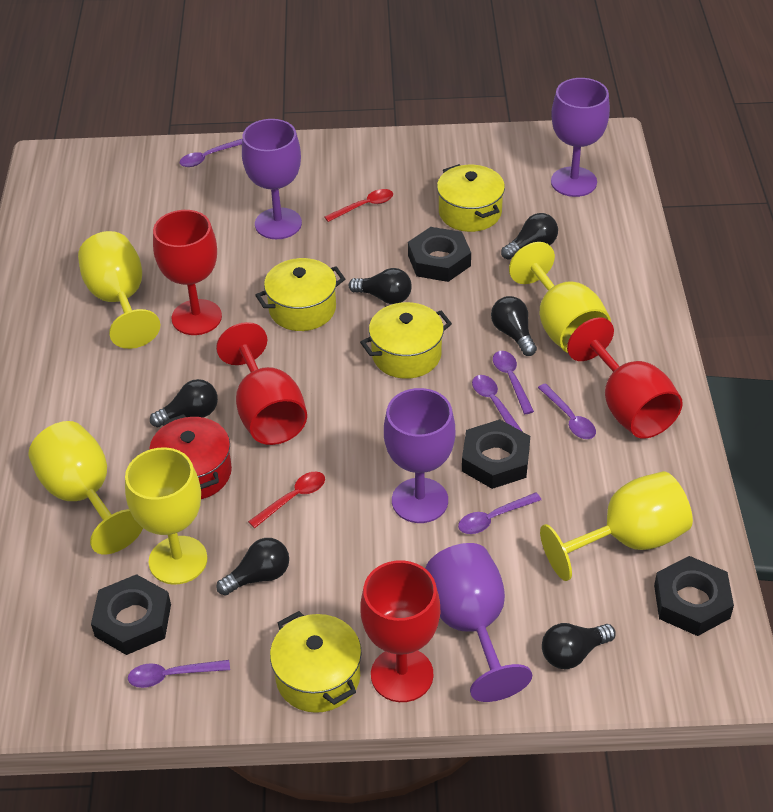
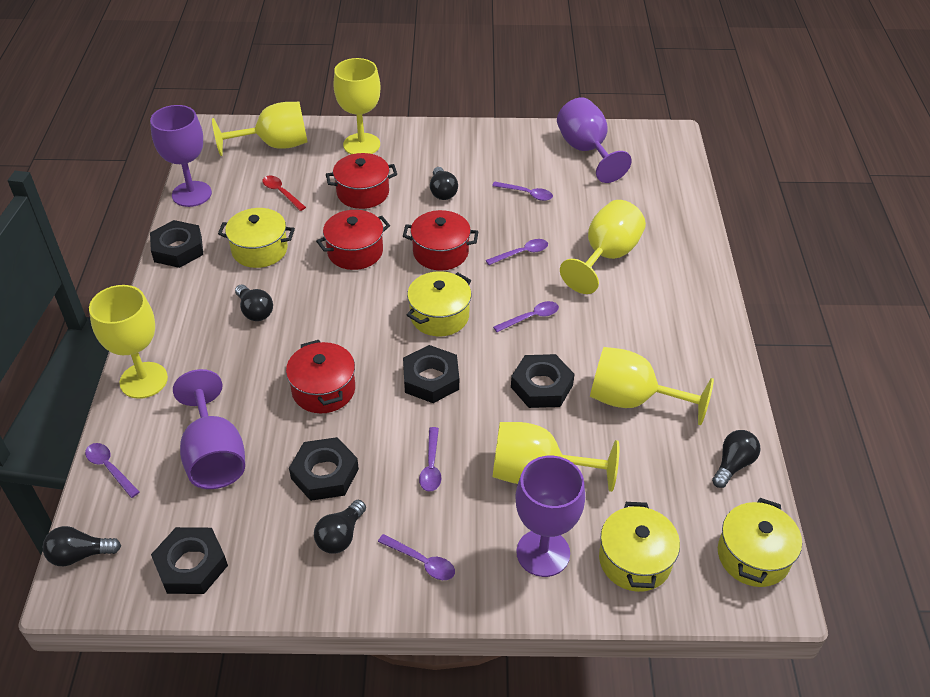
black light bulb: [150,379,218,427] [216,538,289,596] [349,268,412,304] [491,296,537,356] [501,213,558,260] [542,623,616,669] = 6 -> [43,526,121,566] [235,284,273,321] [314,500,366,554] [430,167,458,200] [712,430,760,488] = 5
black nut: [91,574,171,655] [408,227,471,282] [462,419,530,489] [654,556,734,636] = 4 -> [150,220,203,268] [151,527,228,594] [289,437,359,501] [403,345,459,403] [511,354,575,408] = 5
red goblet: [153,210,222,335] [216,322,307,445] [360,560,440,702] [567,317,683,439] = 4 -> none = 0
red pot: [149,414,232,499] = 1 -> [286,340,355,413] [316,210,390,270] [326,153,397,209] [403,210,479,270] = 4
red spoon: [248,472,325,528] [324,189,393,222] = 2 -> [262,176,306,211] = 1
yellow goblet: [29,421,143,555] [78,231,160,349] [125,447,207,584] [509,242,611,353] [540,471,693,581] = 5 -> [89,285,168,399] [212,102,307,156] [333,58,380,154] [492,422,619,492] [560,200,646,294] [590,347,714,425] = 6

